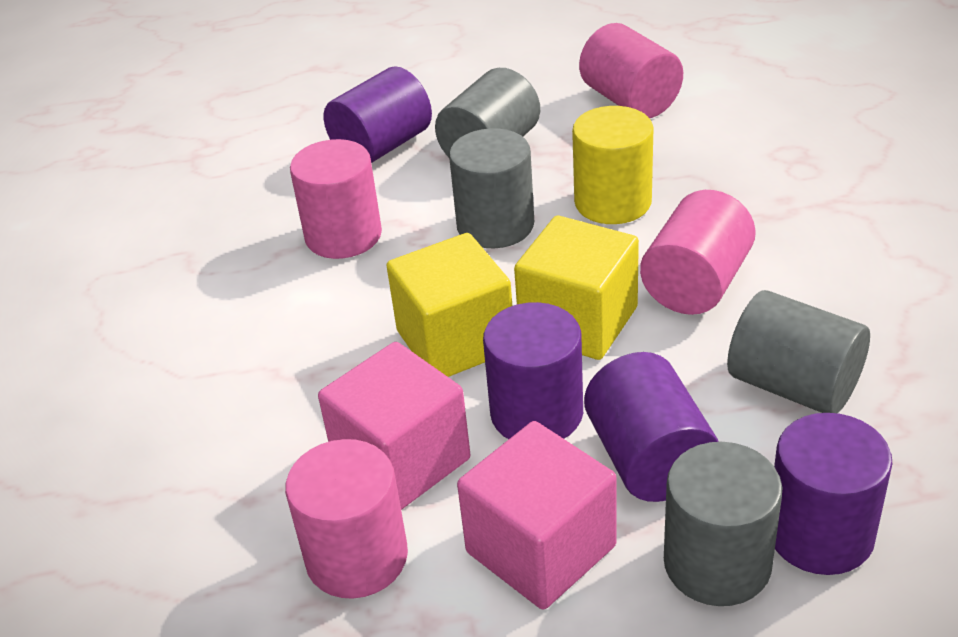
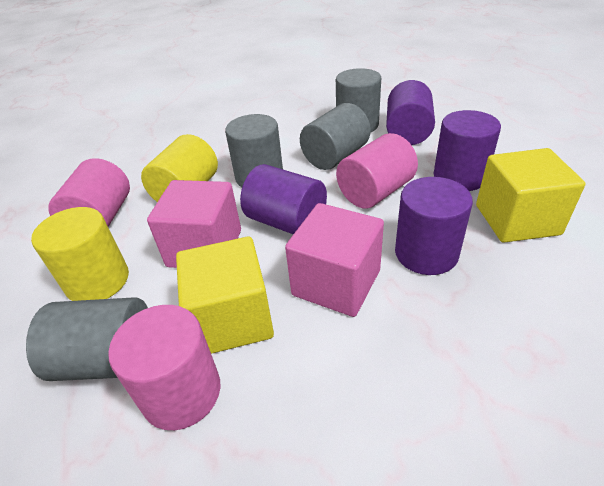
pink cylinder: [285,439,408,599] [290,139,382,259] [579,23,683,118] [640,190,756,315] = 4 -> [48,158,130,227] [108,305,220,430] [336,133,418,209] = 3
yellow cylinder: [572,106,654,224] = 1 -> [31,207,129,301] [141,134,218,202] = 2

